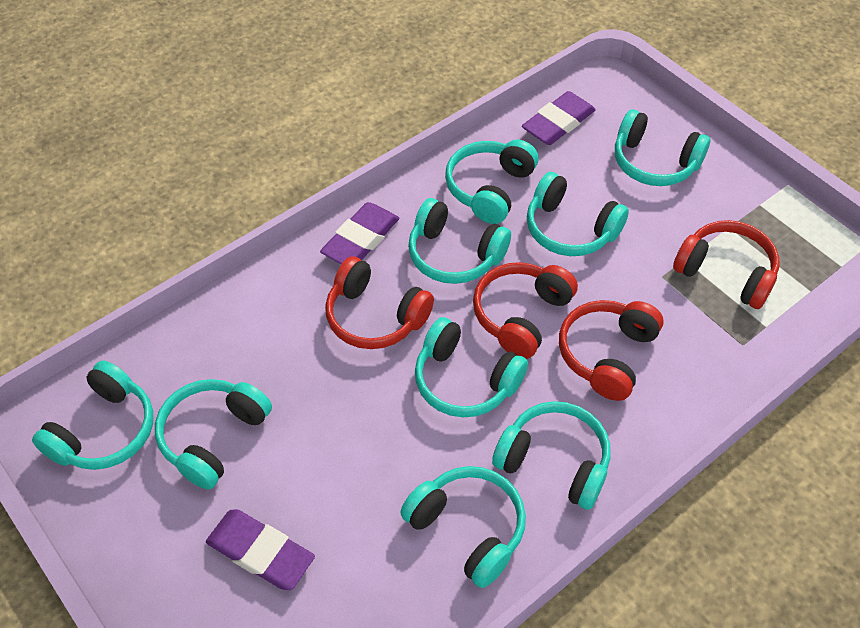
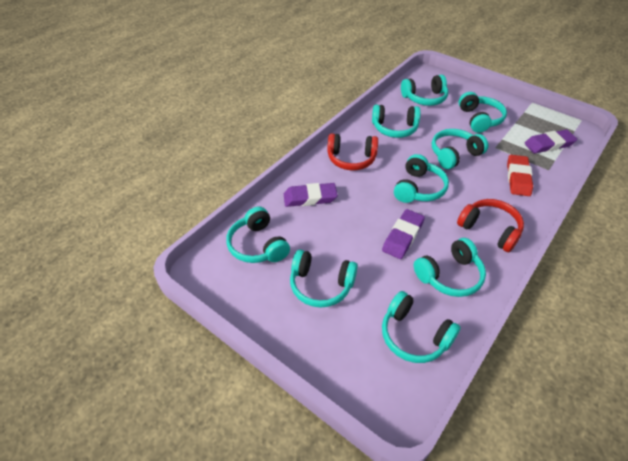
red eraser: none = 0 -> [507,155,533,196] = 1
red headphones: [325,256,434,349] [473,262,578,359] [559,300,664,401] [673,220,779,309] = 4 -> [327,133,378,170] [457,199,524,252] = 2

